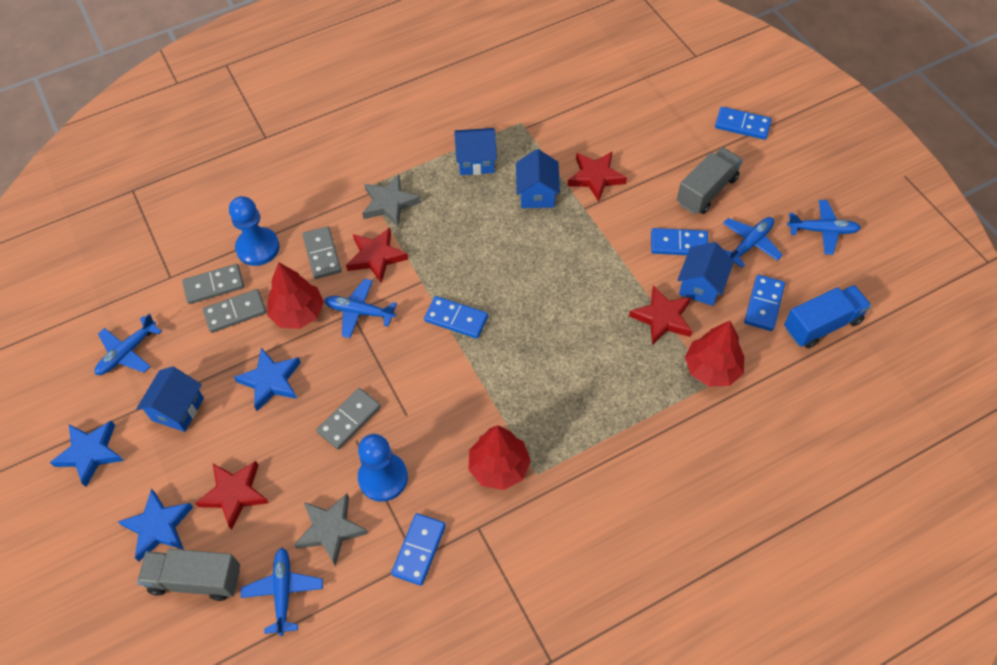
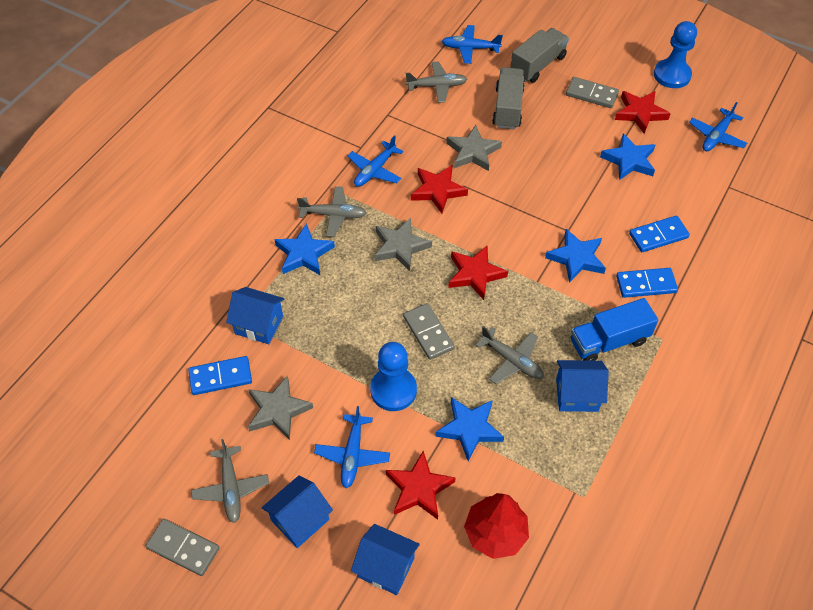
blue domino: [391,513,446,586] [424,296,488,339] [651,228,708,255] [715,107,772,140] [744,275,785,331] = 5 -> [188,356,252,395] [616,268,678,298] [629,216,690,252] = 3
blue plane: [95,314,162,375] [241,548,323,636] [324,279,397,338] [723,217,783,268] [787,200,861,255] = 5 -> [314,406,390,488] [348,135,403,187] [441,25,503,64] [689,102,747,151] = 4
blue star: [50,421,124,487] [118,489,193,561] [234,348,301,411] = 3 -> [274,223,335,275] [435,397,504,461] [545,229,606,283] [600,133,656,180] = 4
grey domino: [182,264,244,304] [203,289,266,333] [302,226,341,279] [316,388,381,450] = 4 -> [146,519,219,576] [403,303,455,360] [566,77,619,108] = 3
grey plane: none = 0 -> [191,439,269,523] [297,186,367,237] [405,62,467,103] [475,326,544,384] = 4
grey star: [294,494,368,566] [362,175,421,227] = 2 -> [248,375,313,440] [374,218,432,271] [446,125,502,171] = 3
red tree: [268,263,324,329] [468,425,531,490] [685,321,744,387] = 3 -> [464,493,529,559] = 1

